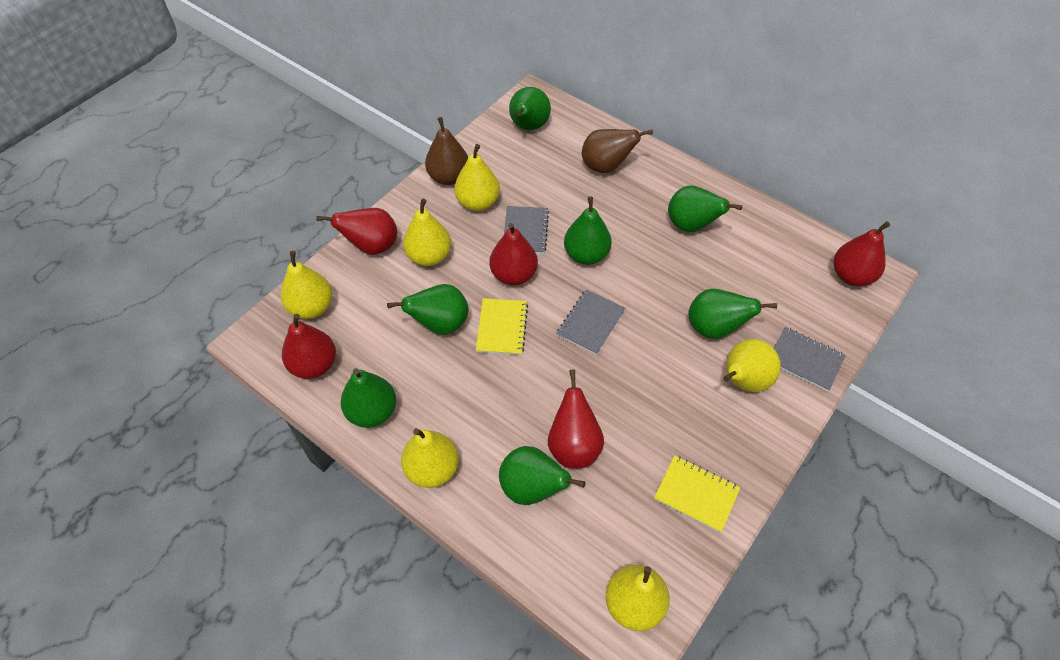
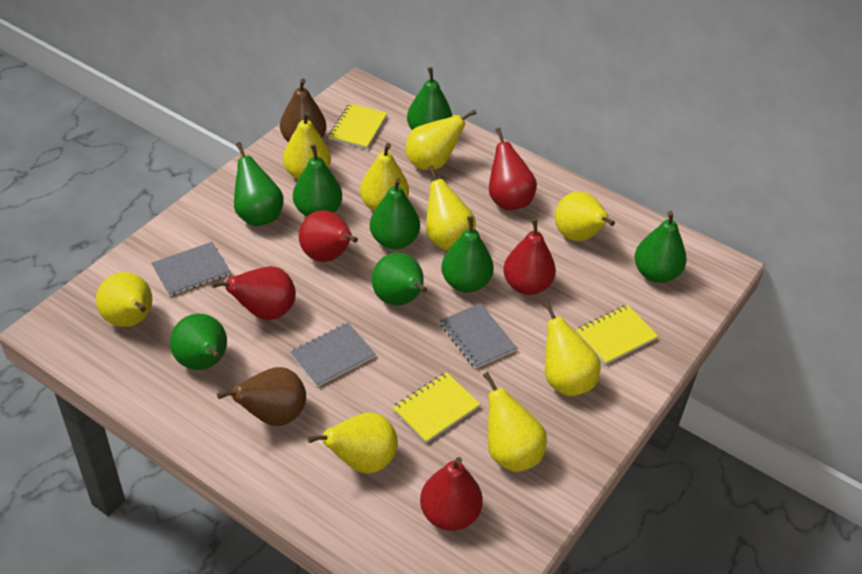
green pear: [341,368,396,428] [387,284,468,335] [499,446,586,505] [509,87,551,130] [564,196,612,265] [668,186,742,232] [688,289,777,339] = 7 -> [170,314,227,370] [234,142,284,226] [293,144,342,217] [370,178,420,250] [372,252,427,306] [407,67,452,130] [441,216,494,293] [635,211,687,283] = 8
yellow notebook: [476,298,528,355] [654,455,740,533] = 2 -> [328,103,387,149] [392,372,480,443] [576,305,658,365] = 3
yellow pear: [281,251,332,319] [401,428,459,488] [403,199,451,266] [454,144,500,211] [606,565,670,631] [723,339,781,392] = 6 -> [96,272,152,327] [283,111,331,179] [308,413,398,474] [360,143,409,211] [405,109,477,170] [426,165,476,250] [483,372,547,472] [543,301,601,396] [555,191,615,241] = 9

